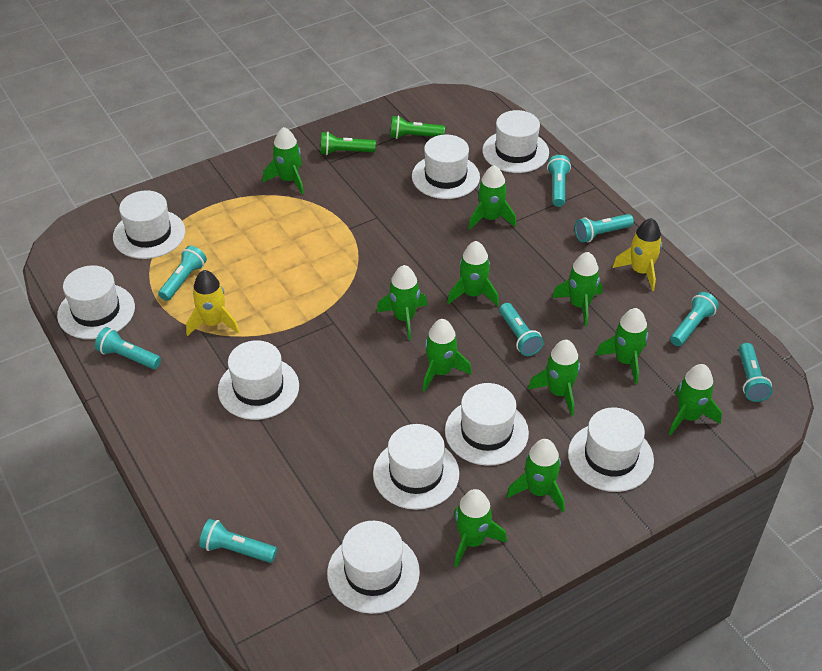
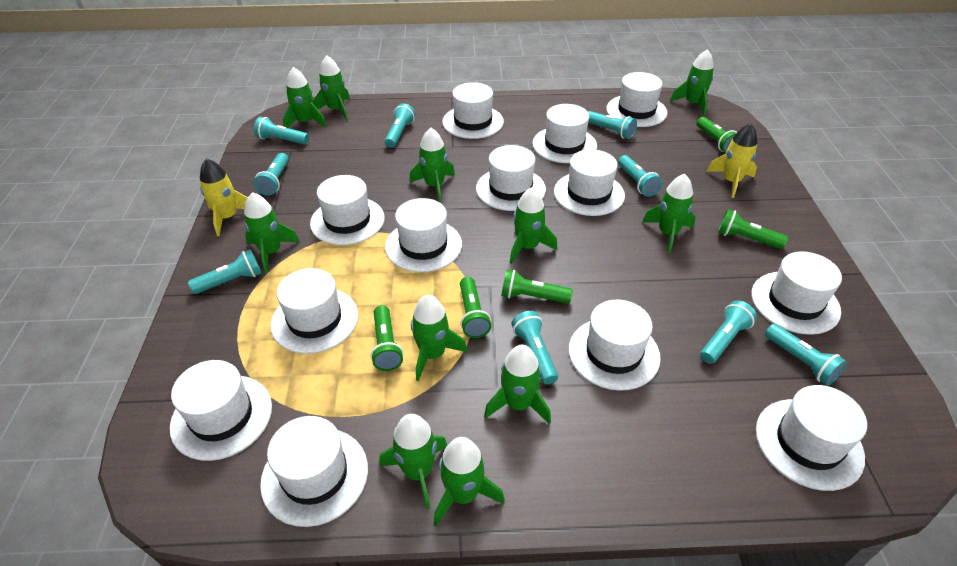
green flashlight: [321,132,376,155] [390,116,445,139] = 2 -> [371,305,403,371] [460,277,491,338] [501,270,573,303] [697,117,737,153] [718,209,788,249] = 5
turquoise flashlight: [95,327,161,369] [158,246,207,301] [199,519,277,563] [499,303,544,356] [547,155,571,207] [575,214,634,243] [670,292,719,346] [739,343,773,402] = 8 -> [188,249,262,294] [254,117,309,145] [254,153,289,196] [385,103,415,148] [511,311,558,384] [588,111,637,139] [618,155,662,197] [700,300,757,364] [765,324,847,386] = 9
white hat: [57,265,135,339] [113,190,185,259] [218,340,299,420] [327,521,420,614] [373,424,459,510] [412,135,480,199] [445,383,529,466] [482,110,549,173] [568,407,654,492] = 9 -> [170,360,272,461] [260,416,368,527] [271,268,358,354] [310,175,385,245] [385,198,462,272] [442,82,504,139] [476,145,546,211] [532,104,597,163] [554,149,625,216] [569,300,661,391] [606,72,667,127] [752,251,842,335] [756,385,867,491] = 13

